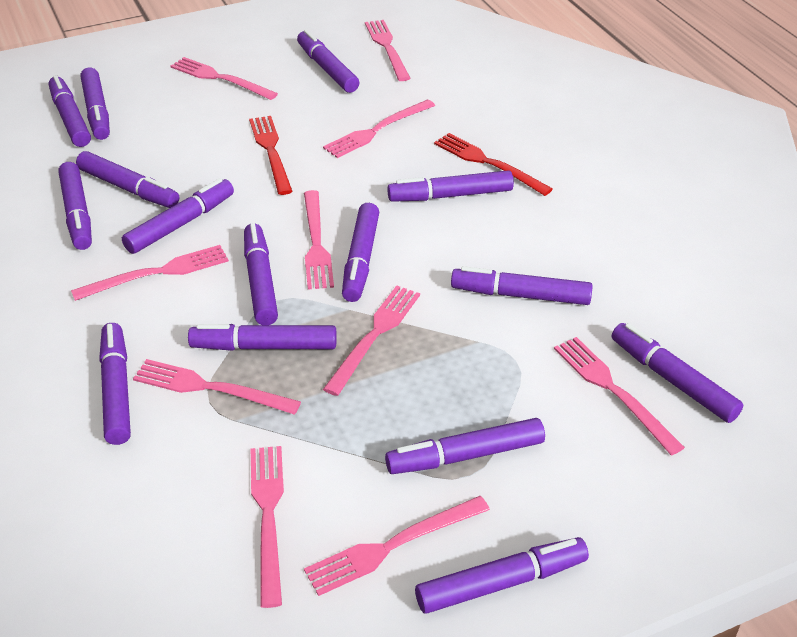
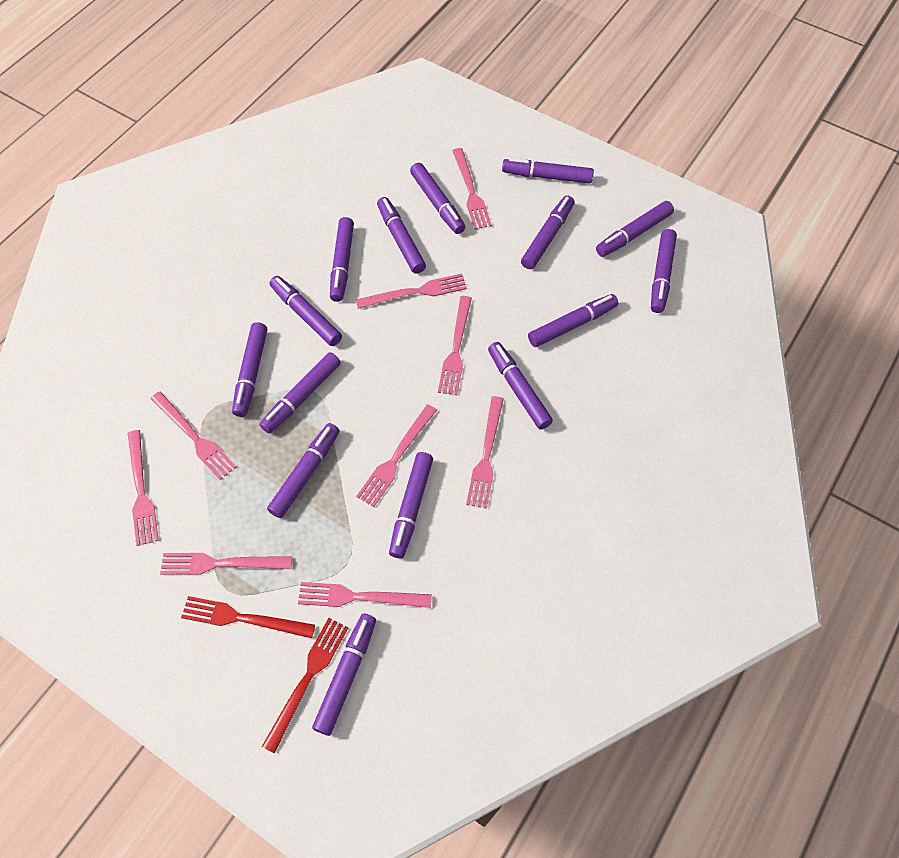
pink fork: [71,245,229,301] [133,359,301,415] [170,57,278,100] [251,446,284,608] [304,190,334,290] [304,496,490,596] [323,99,435,158] [323,285,420,396] [365,20,411,81] [554,337,685,456] = 10 -> [128,430,159,546] [151,391,236,480] [160,553,292,575] [298,582,432,608] [356,274,467,309] [356,404,437,507] [438,296,472,395] [452,148,492,229] [466,396,504,509] = 9

